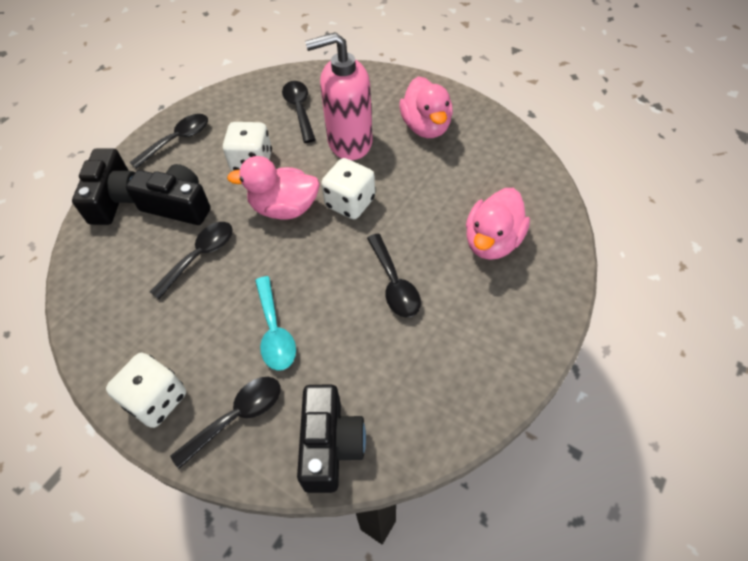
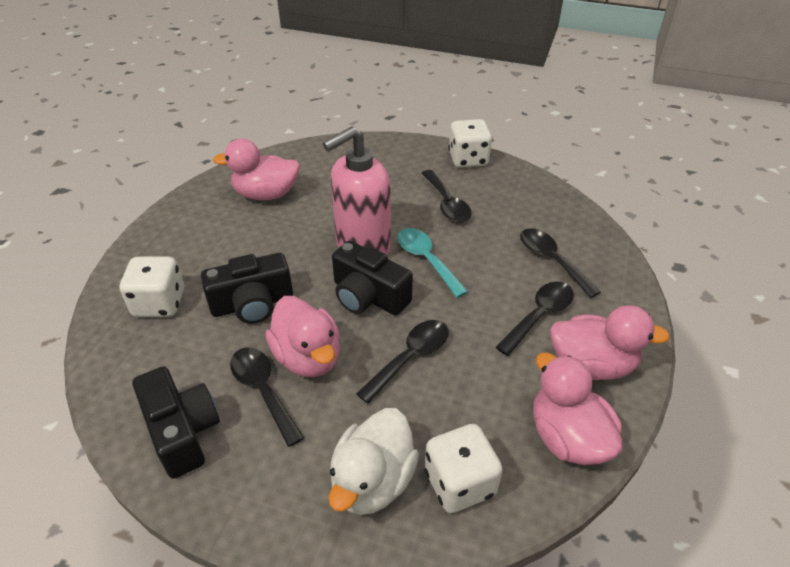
pink duck: [227,156,320,220] [400,76,453,138] [466,188,530,260] = 3 -> [213,139,300,200] [266,296,340,377] [533,352,622,465] [550,305,670,380] = 4
white duck: none = 0 -> [328,408,419,515] = 1

